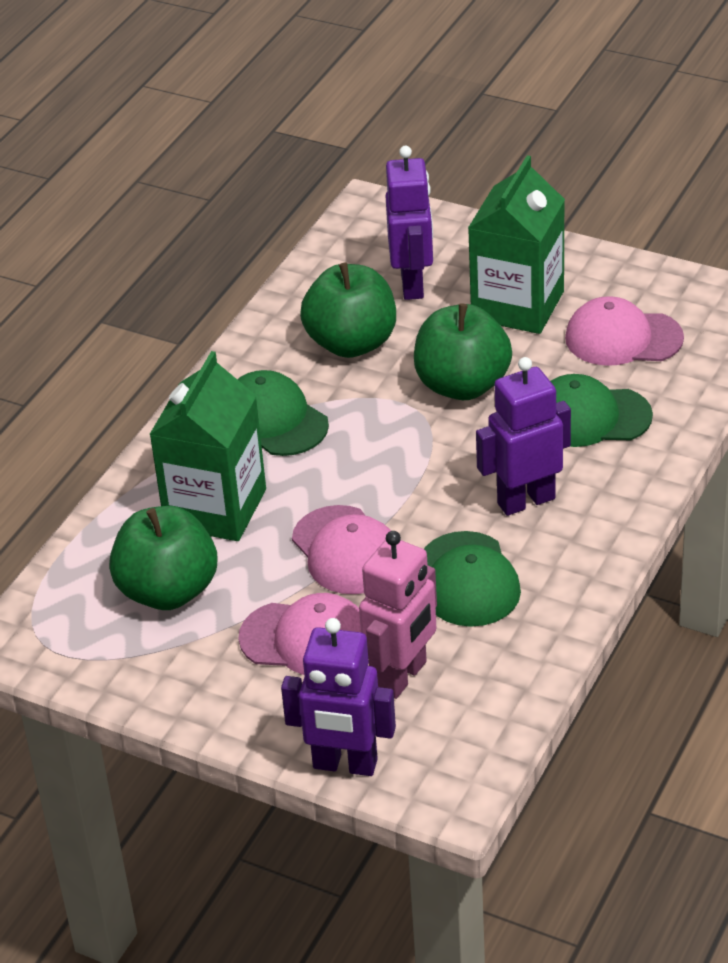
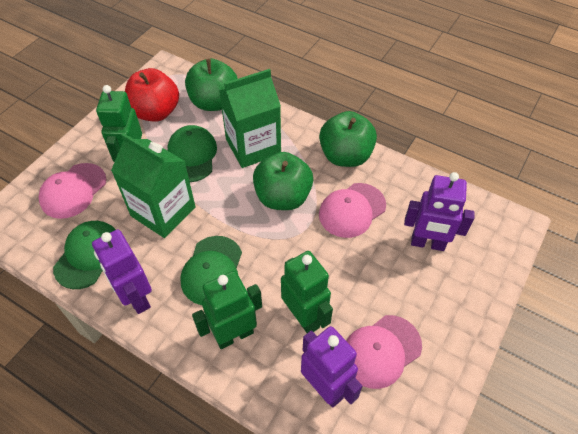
green robot: none = 0 -> [96,85,142,162] [192,271,262,349] [281,251,333,333] = 3
pink robot: [359,531,437,699] = 1 -> none = 0
red apple: none = 0 -> [125,68,179,122] = 1

